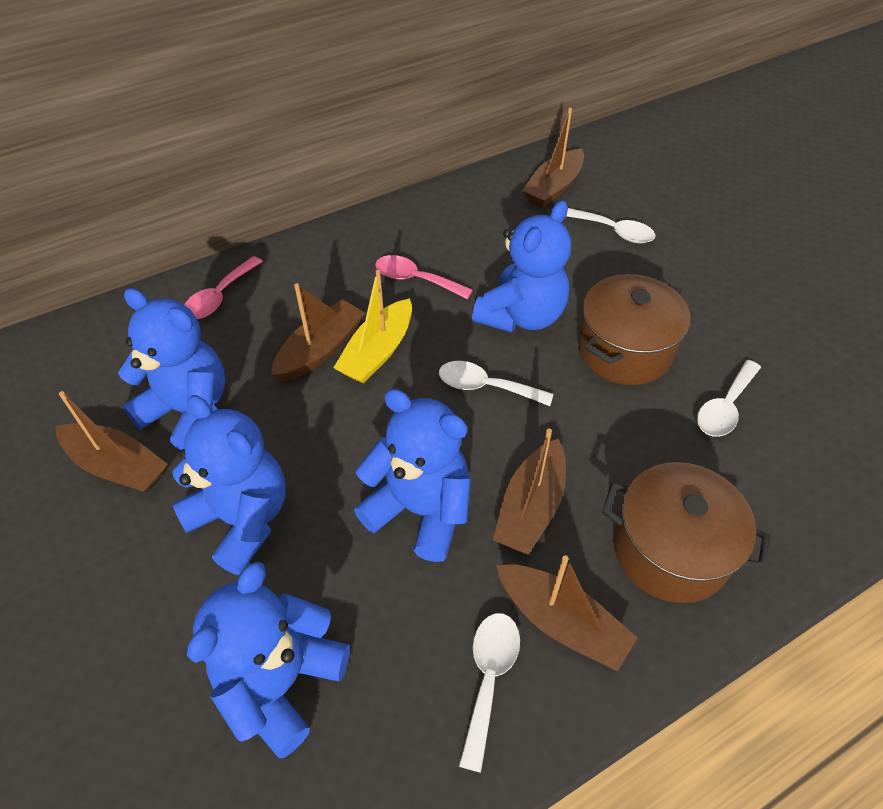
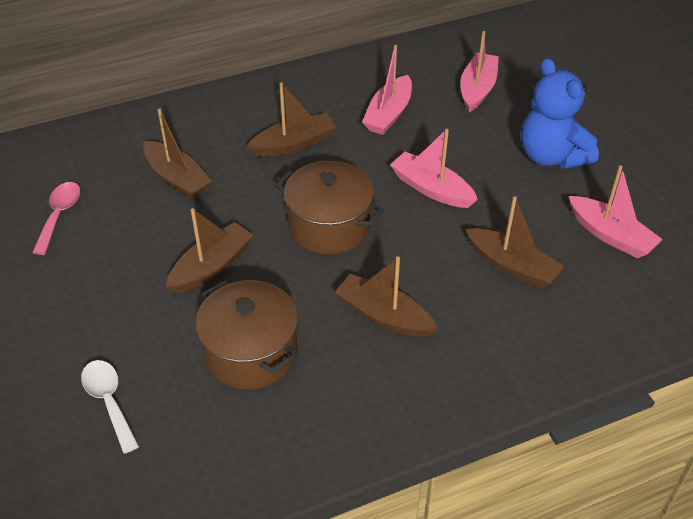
blue teddy bear: [118,288,226,450] [172,395,286,575] [187,561,350,758] [354,389,471,562] [472,200,571,332] = 5 -> [521,58,599,169] = 1
pink boat: none = 0 -> [362,45,412,135] [390,129,478,208] [460,31,499,113] [569,165,663,258] = 4
pink spoon: [184,256,263,319] [375,255,473,299] = 2 -> [32,182,81,255] = 1
white spoon: [439,361,553,406] [459,613,520,773] [566,208,656,243] [697,360,761,437] = 4 -> [81,360,139,454] = 1
yellow boat: [333,270,412,383] = 1 -> none = 0

